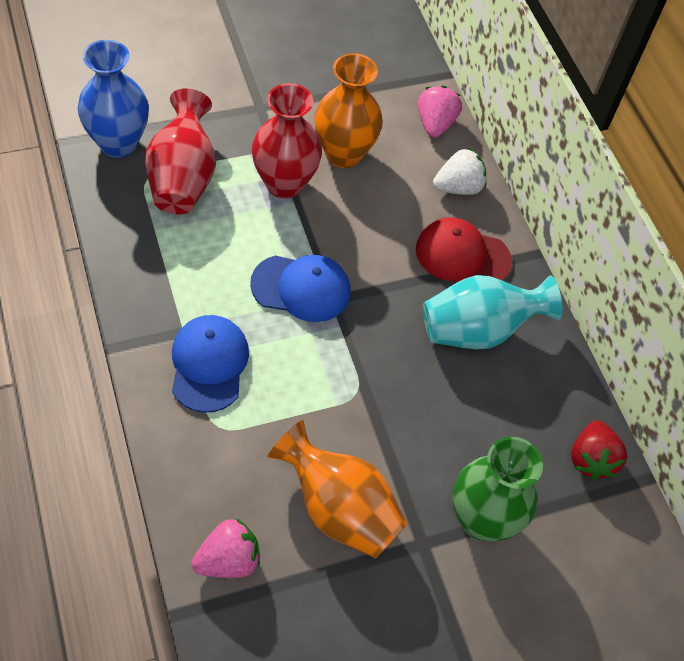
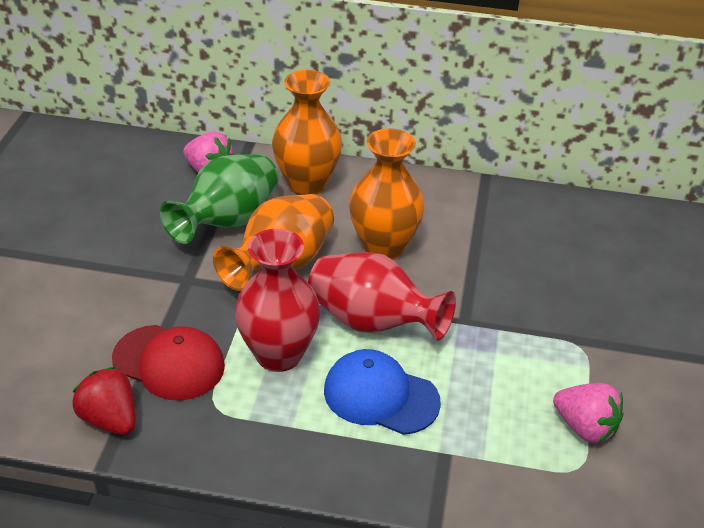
blue cap: [172,315,249,413] [250,255,351,322] = 2 -> [324,349,441,435] = 1
blue vase: [78,40,149,158] = 1 -> none = 0
orange vase: [267,420,408,558] [314,53,383,168] = 2 -> [213,194,334,291] [272,70,342,195] [349,128,425,260] = 3
turquoise vase: [423,275,562,350] = 1 -> none = 0
white strawberry: [433,149,487,195] = 1 -> none = 0

